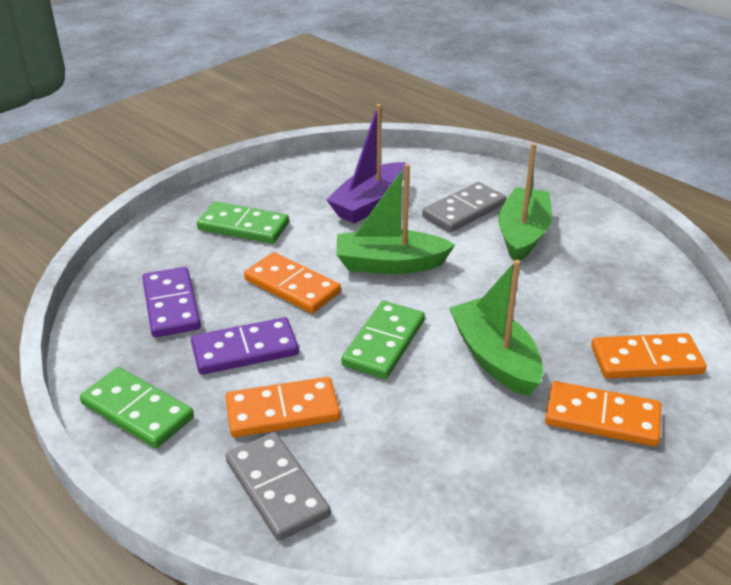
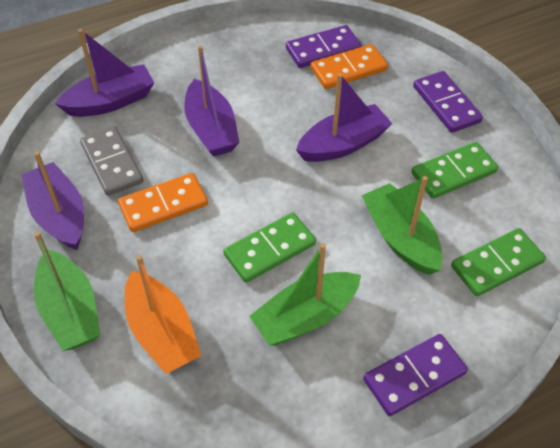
grey domino: [226,432,331,541] [422,182,506,233] = 2 -> [80,127,143,196] = 1
orange boat: none = 0 -> [125,255,202,374] = 1
orange domino: [225,377,340,437] [244,252,341,314] [545,381,661,447] [591,333,706,379] = 4 -> [118,173,208,232] [311,44,388,89] = 2
purple boat: [326,104,406,224] = 1 -> [21,151,84,250] [55,29,154,117] [185,45,239,157] [296,73,392,162] = 4
purple domino: [142,267,201,337] [191,317,299,375] = 2 -> [286,25,361,68] [363,334,468,416] [413,71,483,133] = 3

